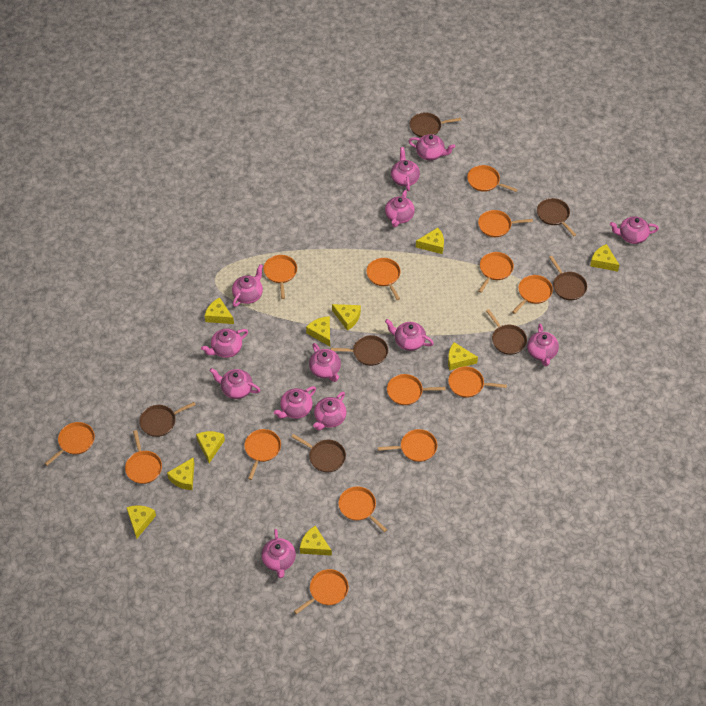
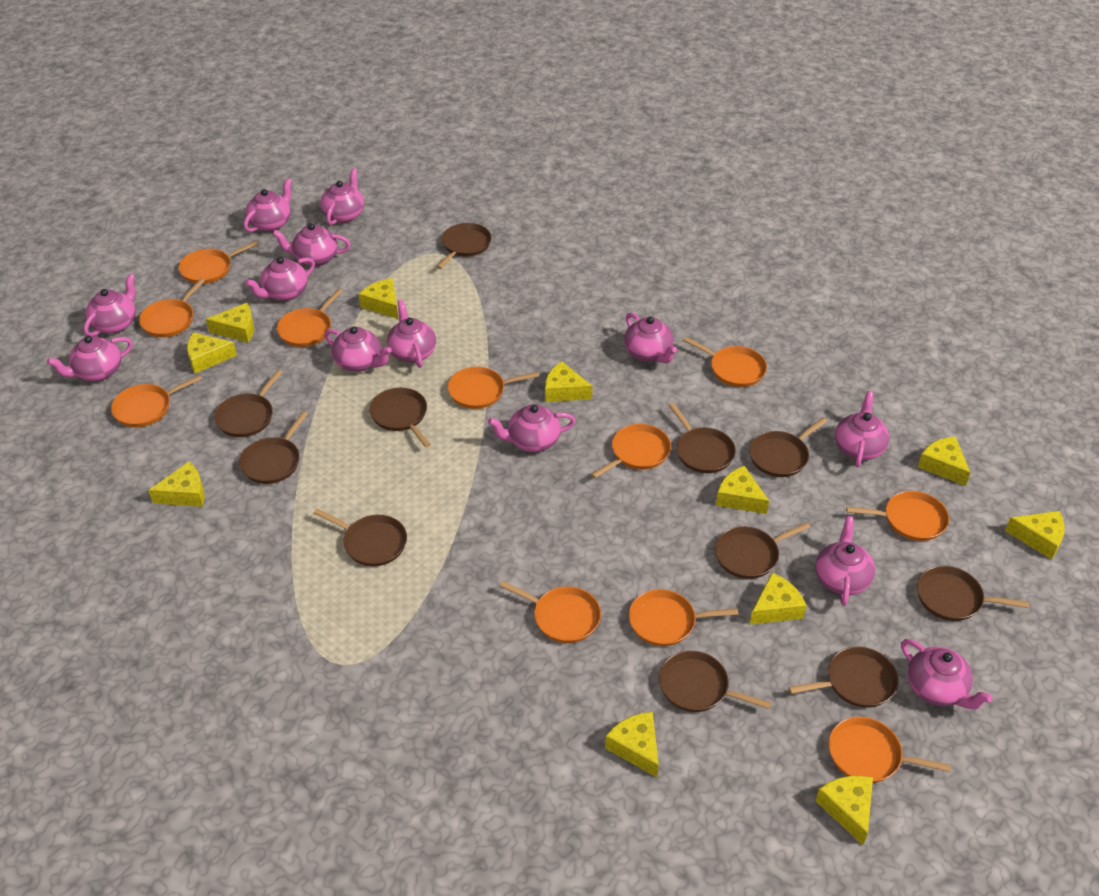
brown pan: [139,402,196,437] [292,434,346,472] [331,335,388,366] [410,112,461,137] [486,309,527,355] [537,198,576,236] [549,256,587,300] = 7 -> [214,370,282,437] [239,411,307,484] [314,508,407,566] [369,388,431,447] [437,223,492,269] [659,651,771,712] [668,403,736,473] [715,522,810,579] [749,417,827,477] [788,647,898,708] [917,566,1029,621] = 11
orange pan: [44,422,95,466] [125,430,162,484] [244,429,281,480] [263,255,297,299] [294,569,349,614] [338,486,387,532] [366,258,400,300] [378,429,437,462] [387,374,446,405] [448,366,507,398] [467,165,518,192] [478,210,533,237] [478,252,514,293] [512,275,553,314] = 14 -> [111,375,202,427] [139,278,205,337] [179,241,259,284] [277,289,343,347] [448,367,539,409] [499,581,601,643] [591,424,671,478] [629,589,738,646] [683,337,767,387] [828,717,951,783] [846,491,949,541] = 11
yellow cheese: [126,505,156,539] [167,458,194,490] [196,431,225,463] [205,297,234,324] [300,526,332,556] [306,316,330,346] [332,304,361,331] [416,228,444,254] [448,342,478,371] [590,244,619,272] = 10 -> [148,462,205,507] [187,332,237,373] [206,303,254,343] [359,278,398,319] [545,361,592,402] [605,712,659,777] [716,466,769,514] [749,572,807,625] [815,776,873,845] [918,436,971,486] [1005,511,1065,560] = 11

